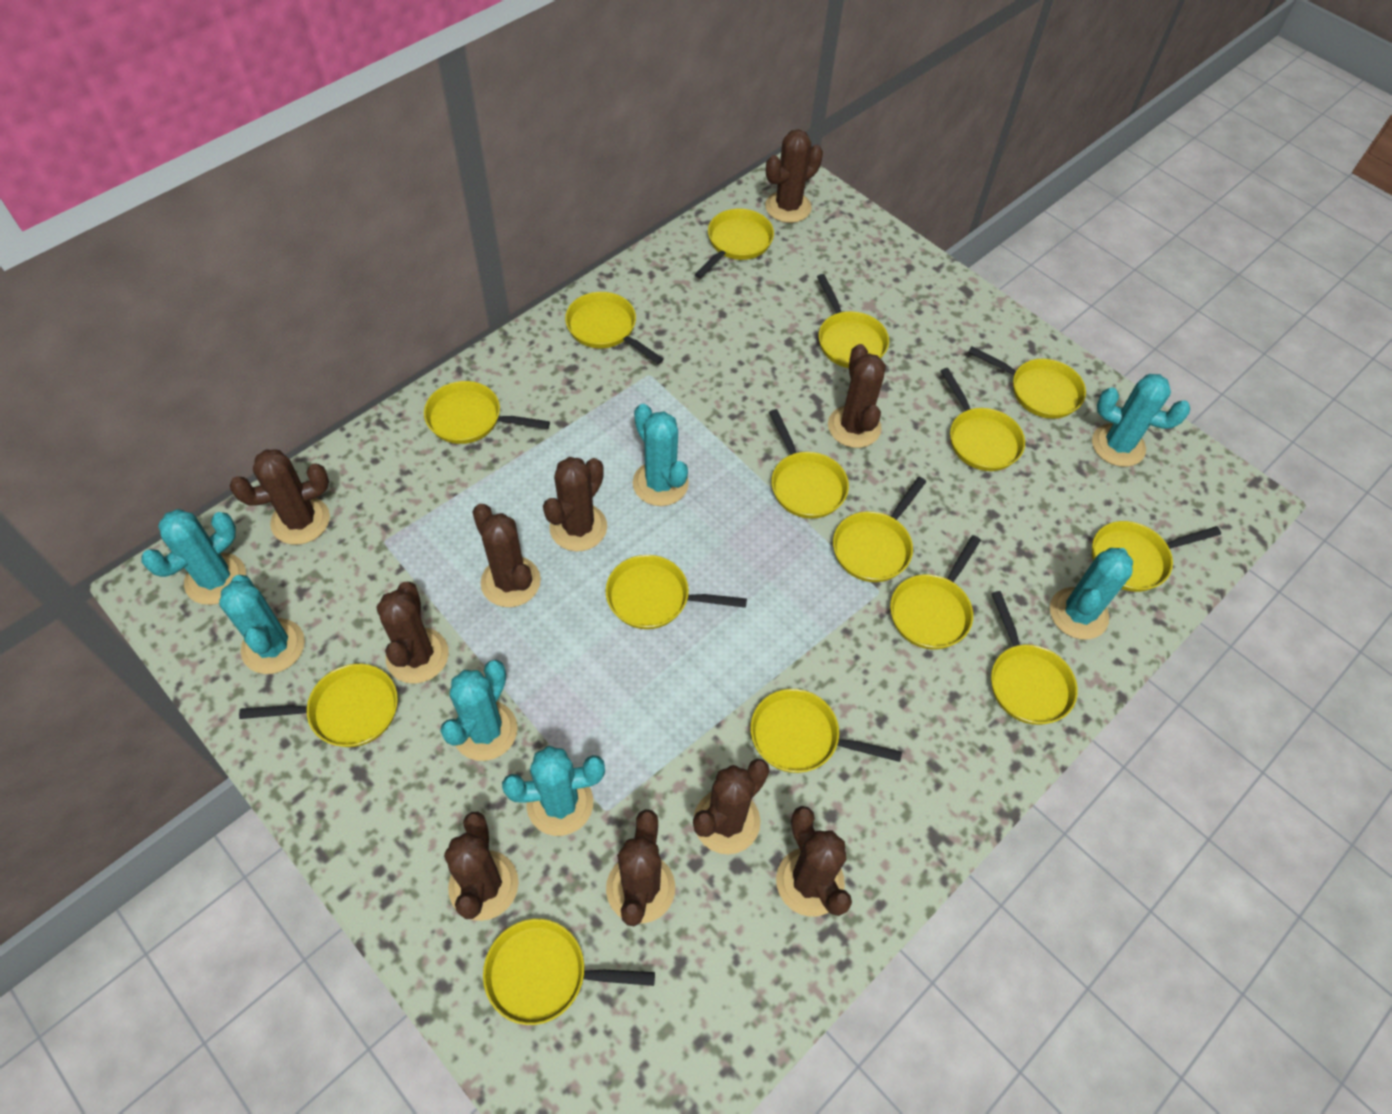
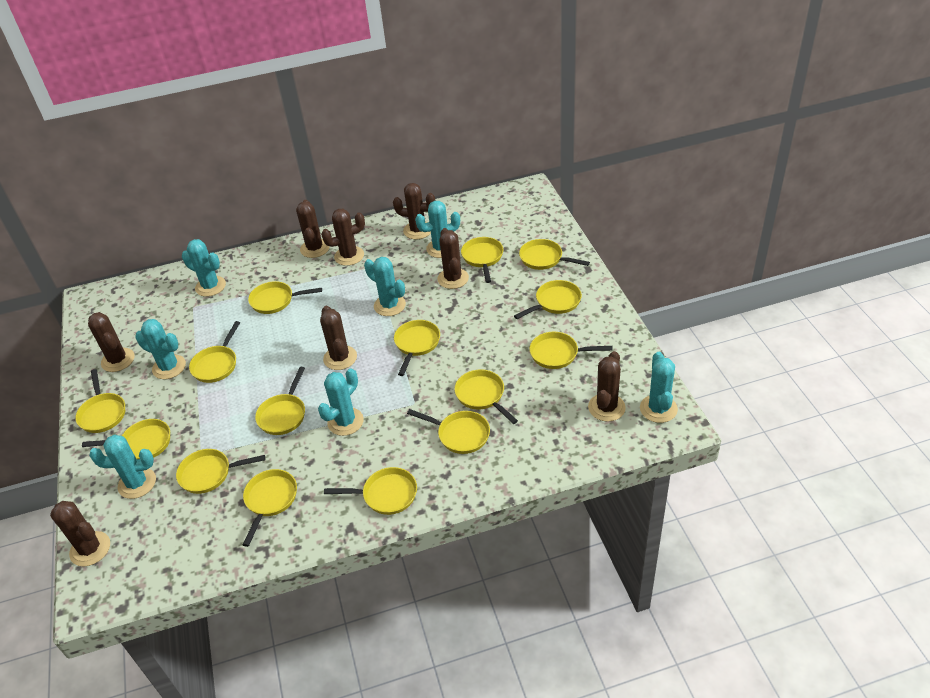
brown cactus: [229,450,330,545] [377,582,449,684] [444,812,519,921] [472,504,541,607] [543,457,607,551] [606,809,675,926] [693,759,769,855] [765,129,823,223] [776,806,852,917] [828,344,886,448] = 10 -> [50,501,110,567] [88,312,134,372] [296,200,330,258] [320,306,357,370] [321,209,365,266] [393,183,435,239] [437,228,469,289] [588,351,626,422] = 8

